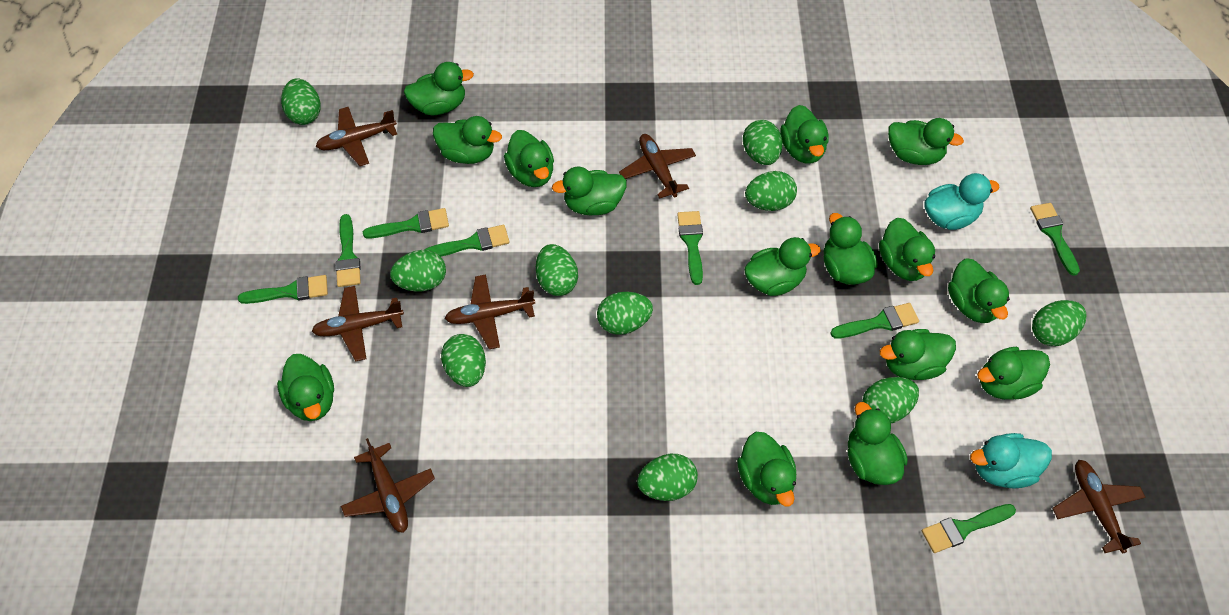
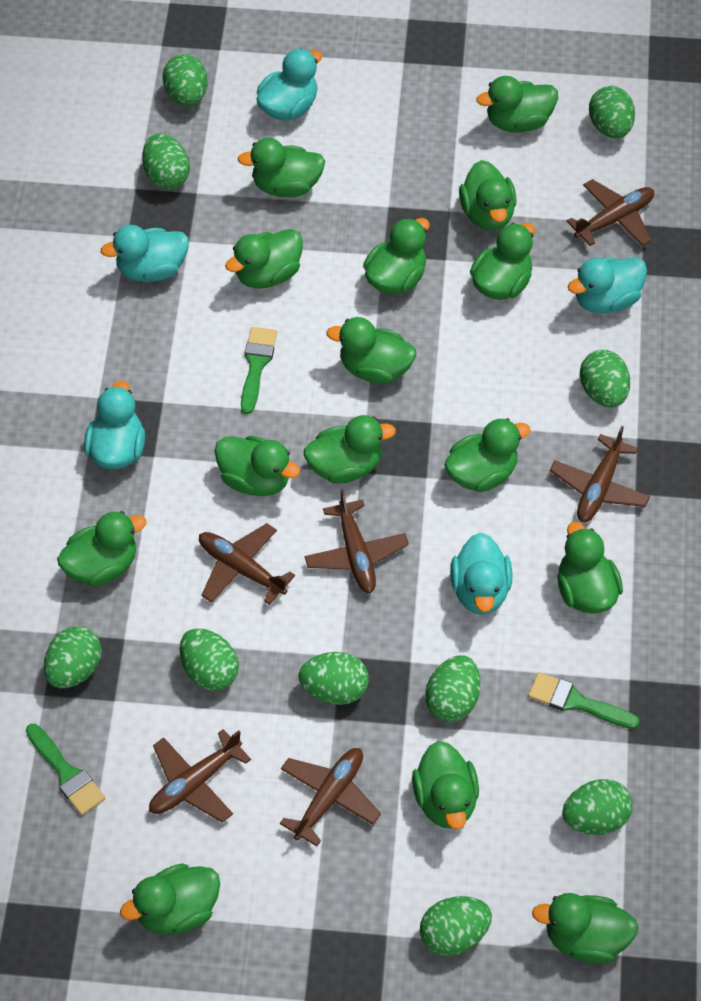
green brush: [238,275,328,304] [335,214,361,287] [363,208,449,238] [424,225,510,257] [677,211,703,285] [830,303,919,339] [922,504,1016,553] [1030,203,1080,276] = 8 -> [26,724,106,815] [241,327,277,414] [528,672,639,729] = 3
turquoise duck: [924,173,1000,230] [970,433,1052,489] = 2 -> [84,381,145,469] [101,225,189,282] [257,48,322,121] [450,533,512,615] [568,257,647,314] = 5

